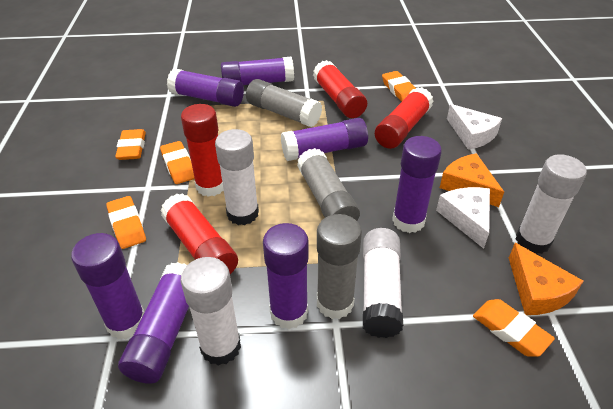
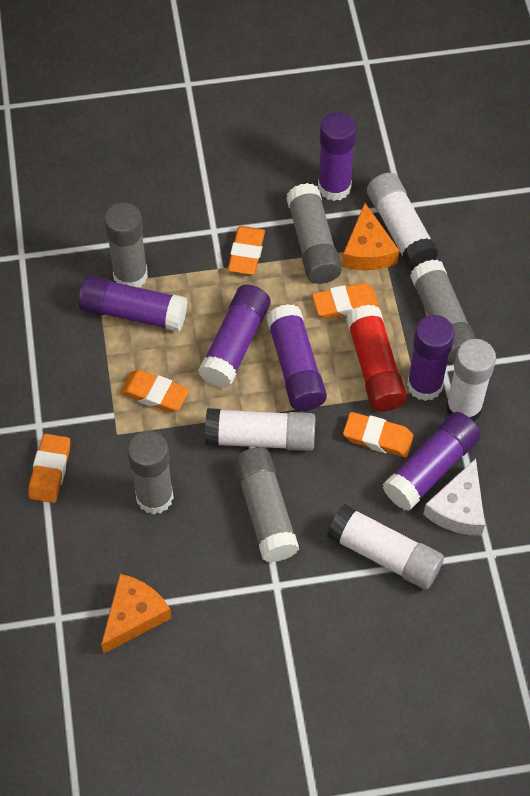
grey glue stick: [246,79,322,127] [297,148,360,221] [317,214,362,319] = 3 -> [104,202,148,287] [127,431,174,514] [233,447,299,562] [286,183,342,284] [410,259,476,363] = 5
purple glue stick: [71,233,144,340] [118,262,189,384] [167,69,244,107] [221,57,294,85] [263,223,309,329] [281,118,368,161] [392,136,442,233] = 7 -> [79,276,188,332] [198,284,270,388] [266,304,327,411] [318,112,357,201] [383,412,481,511] [407,315,455,401] = 6
red glue stick: [160,193,238,274] [181,104,224,197] [313,60,367,118] [375,87,434,149] = 4 -> [346,305,407,412] = 1
white cheese: [436,187,490,249] [447,104,502,150] = 2 -> [423,458,485,535] = 1

